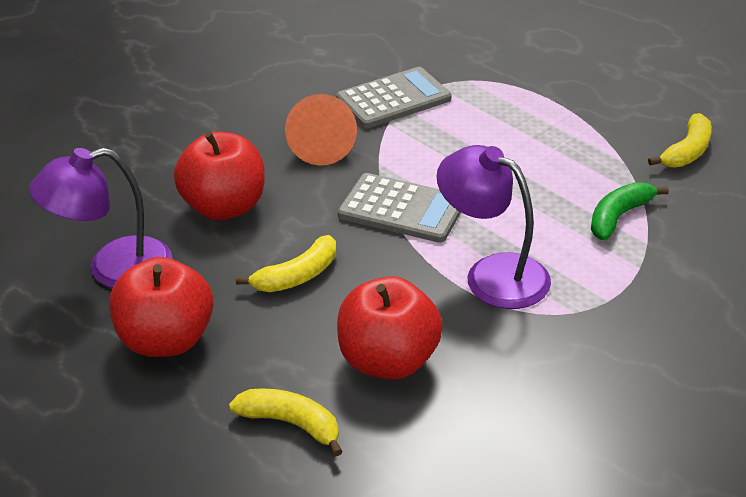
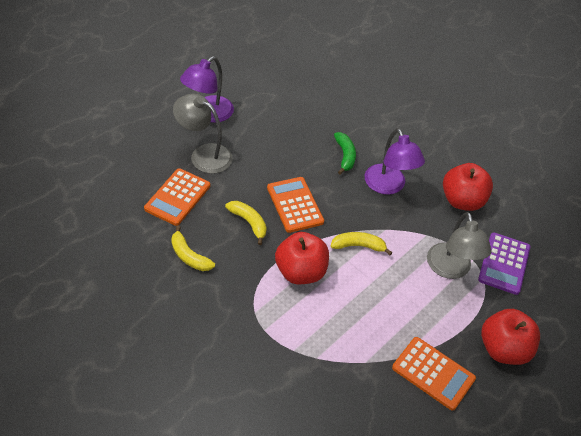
grey calculator: [336,67,451,128] [338,173,461,243] = 2 -> none = 0
grey lamp: none = 0 -> [173,94,233,174] [427,212,491,279] = 2
orange calculator: none = 0 -> [144,168,210,226] [267,177,324,233] [392,337,476,411] = 3
orange cone: [285,94,357,166] = 1 -> none = 0
purple calculator: none = 0 -> [478,232,530,295] = 1

